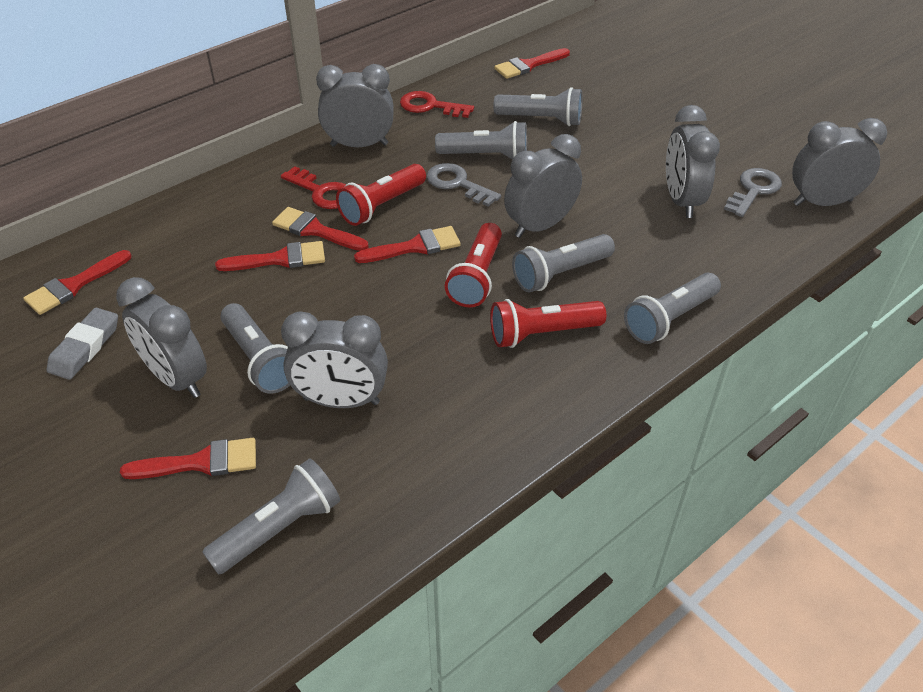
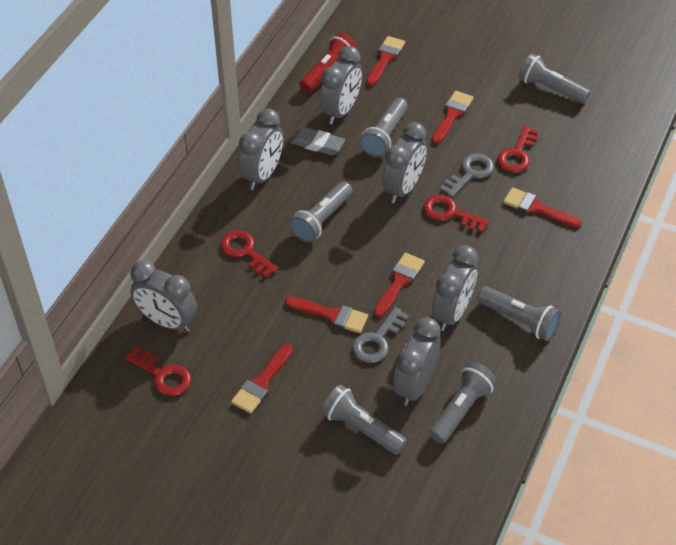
red flashlight: [336,164,426,226] [445,223,502,308] [490,299,606,348] = 3 -> [299,33,357,93] = 1
red key: [281,166,346,209] [400,91,474,118] = 2 -> [125,346,191,396] [220,230,278,278] [423,195,489,233] [497,126,539,173] = 4

